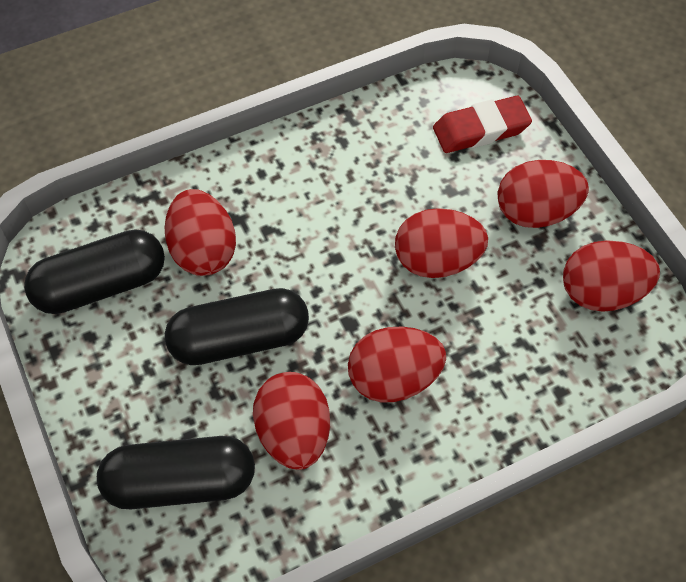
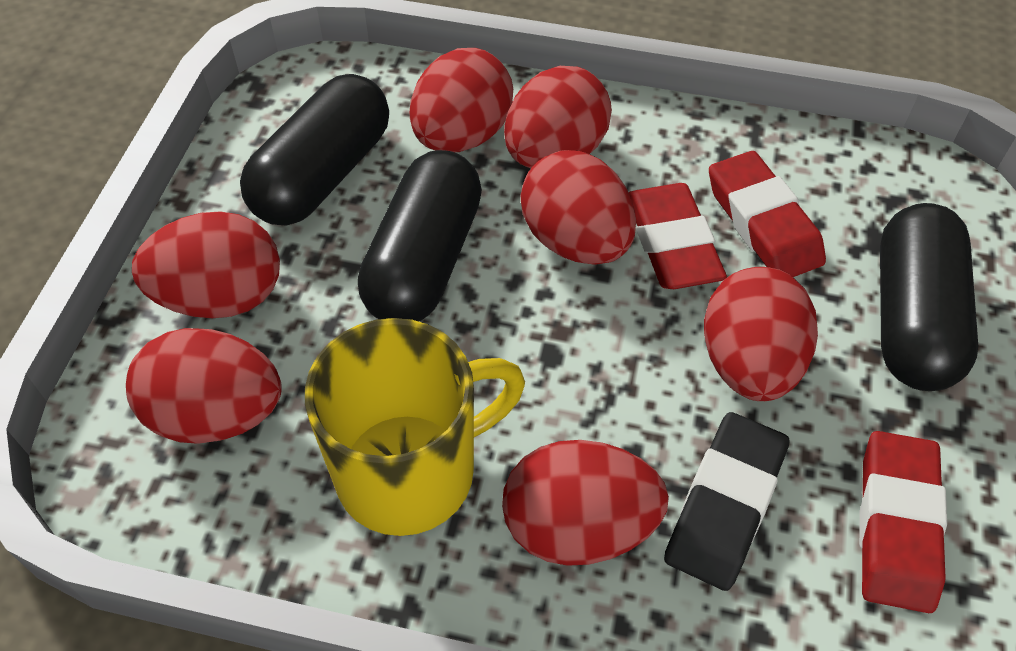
black eraser: none = 0 -> [664,412,789,591] = 1
red egg: [164,189,236,276] [253,372,330,470] [348,326,446,402] [395,208,488,278] [498,160,589,228] [563,240,660,312] = 6 -> [126,328,282,444] [132,211,280,318] [410,48,513,152] [502,440,669,566] [504,66,612,168] [521,150,636,265] [704,267,818,401] = 7
red eraser: [433,96,532,153] = 1 -> [628,183,727,289] [709,151,826,277] [859,431,947,613] = 3
yellow mug: none = 0 -> [305,318,525,536] = 1

